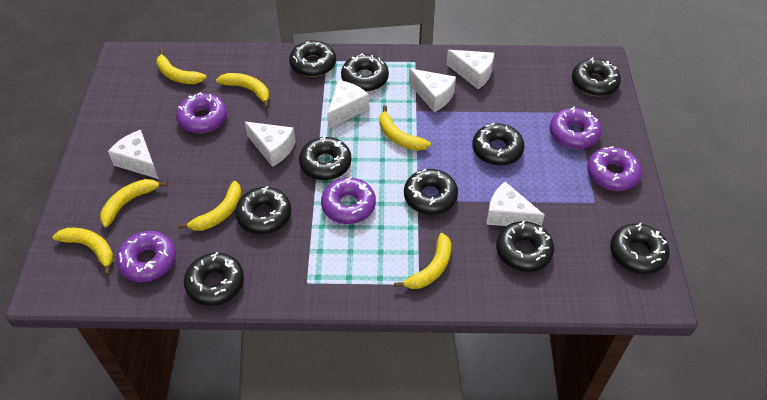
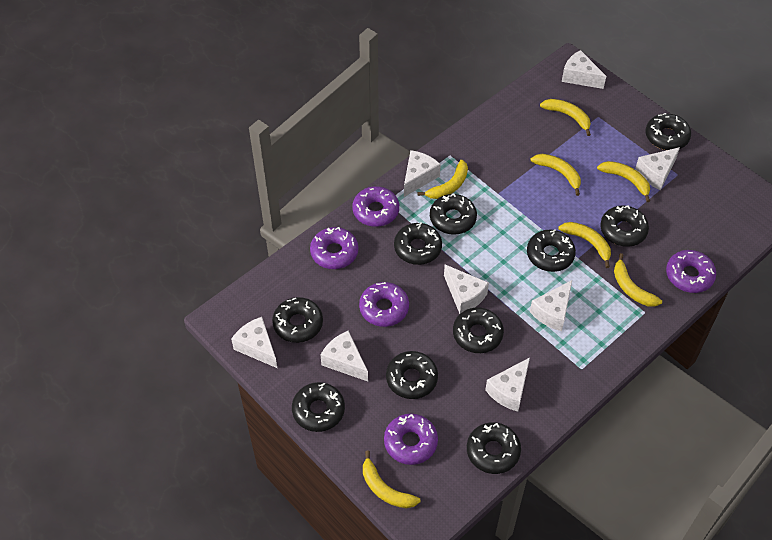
white cheese: [108,130,159,179] [245,121,296,167] [327,80,369,129] [409,68,456,112] [446,50,494,89] [486,182,545,227] = 6 -> [231,317,277,368] [321,330,368,382] [404,150,441,197] [444,265,489,314] [485,358,530,412] [530,280,572,331] [562,50,606,89] [635,147,680,190] = 8

